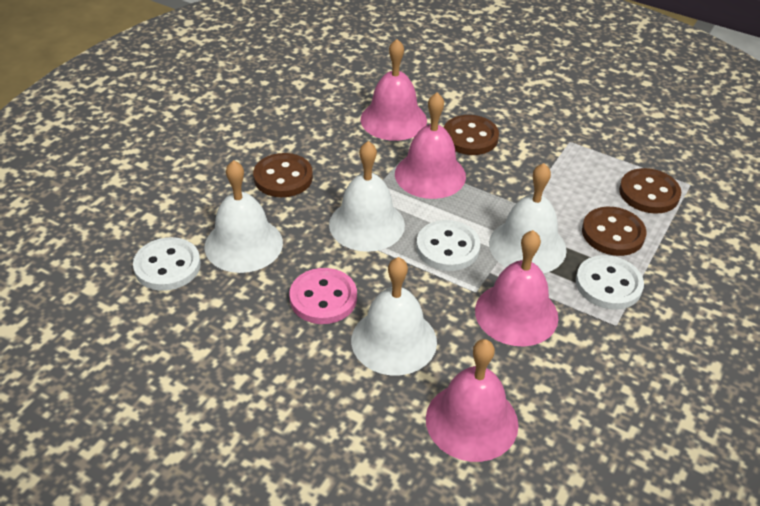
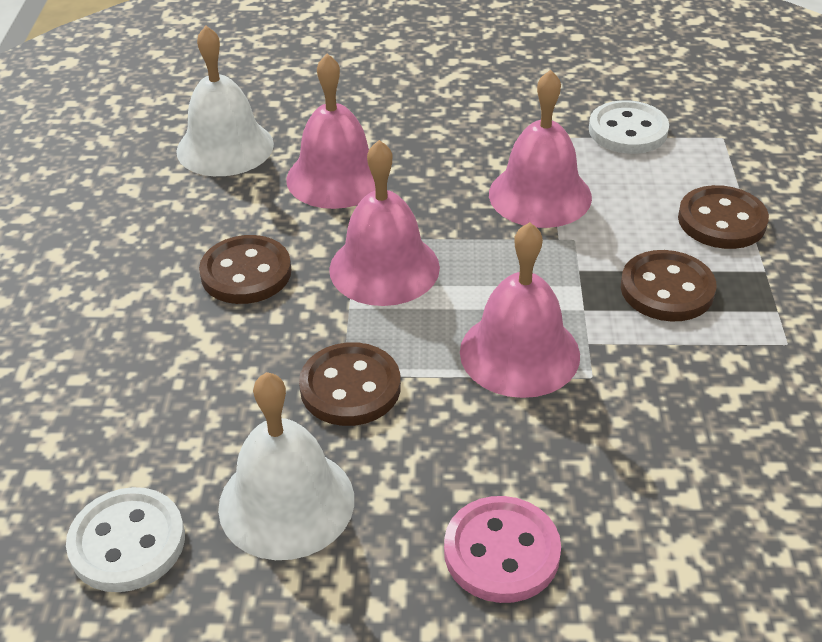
white bell: [205,160,283,273] [329,141,405,252] [351,257,437,375] [489,163,567,273] = 4 -> [176,26,274,176] [218,372,354,560] = 2
white button: [133,237,201,291] [416,220,480,271] [576,255,644,310] = 3 -> [66,487,185,592] [589,100,669,154] = 2

